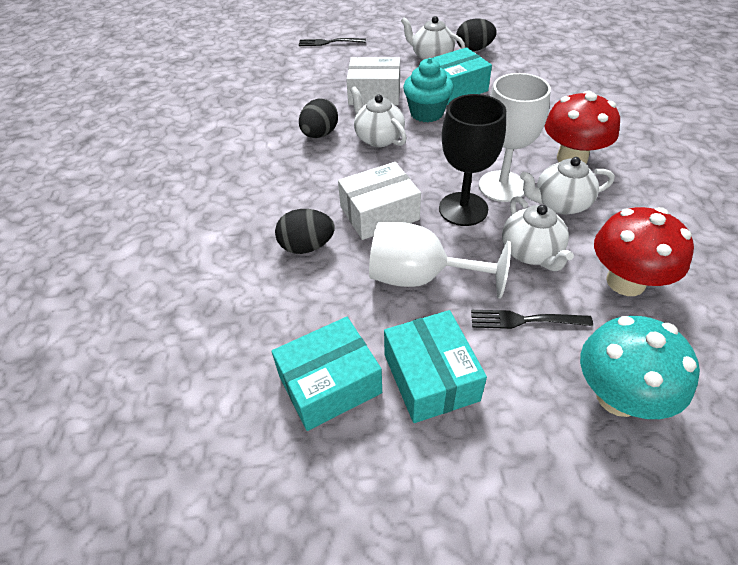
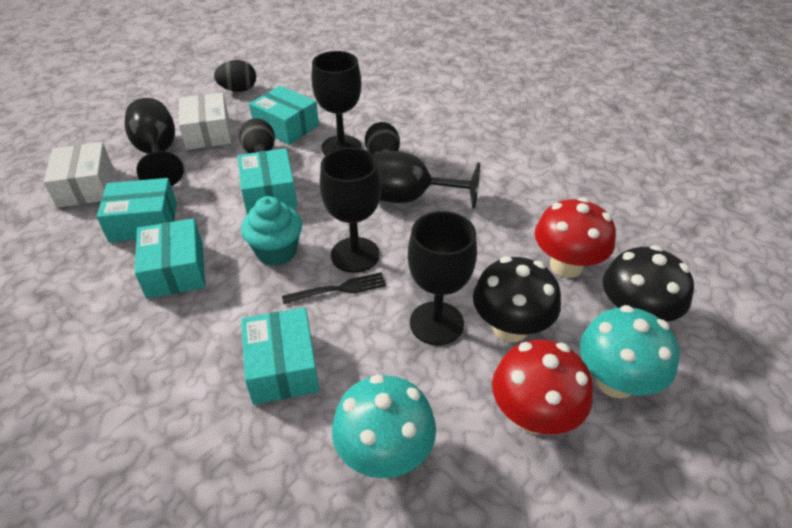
black fork: [299,38,366,46] [471,310,593,329] = 2 -> [282,272,386,304] = 1
black goblet: [439,94,506,226] = 1 -> [125,98,184,186] [311,51,362,156] [320,148,381,273] [374,151,480,208] [408,211,477,345] = 5
black mushroom: none = 0 -> [473,256,561,342] [603,245,694,322] = 2
turquoise box: [272,317,382,431] [384,310,487,423] [431,47,492,105] = 3 -> [97,178,177,242] [135,218,205,299] [238,148,298,215] [241,308,320,405] [249,86,319,145] = 5
turquoise mushroom: [580,316,700,419] = 1 -> [332,374,436,478] [580,305,680,399] = 2
white goblet: [369,222,511,299] [479,73,551,202] = 2 -> none = 0
white teapot: [350,86,407,147] [401,16,465,60] [502,196,574,271] [520,157,614,214] = 4 -> none = 0

